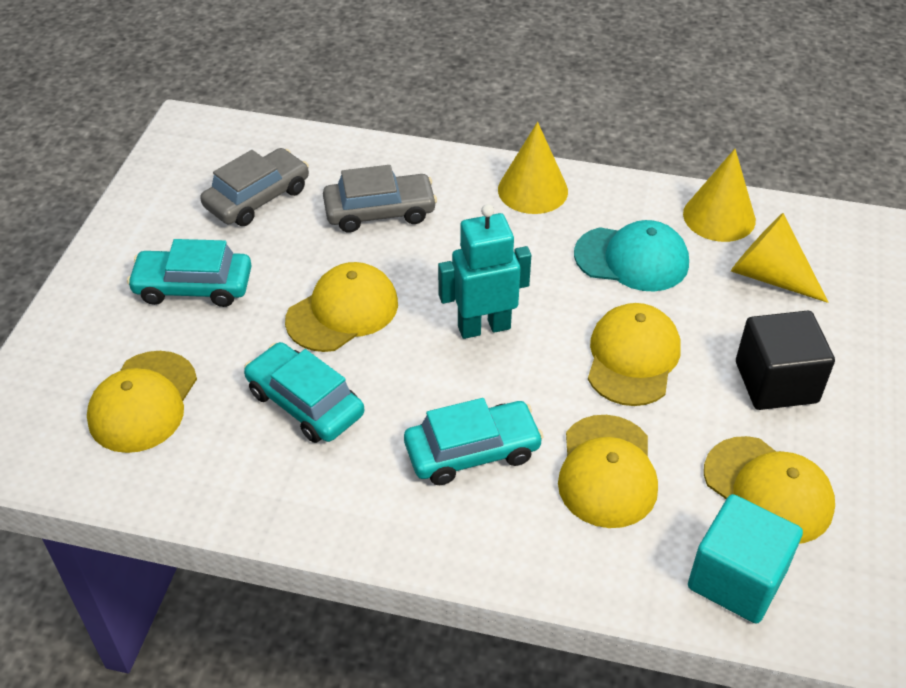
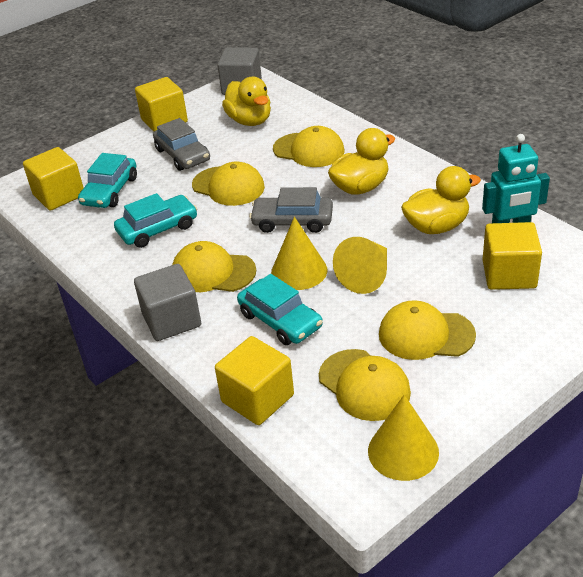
black cube: [736,311,835,410] = 1 -> none = 0
grey cube: none = 0 -> [134,264,201,341] [217,47,262,95] = 2
turquoise cap: [574,220,689,292] = 1 -> none = 0
turquoise cube: [688,494,803,624] = 1 -> none = 0
yellow cube: none = 0 -> [23,147,83,211] [135,77,188,132] [215,336,294,425] [483,222,542,290] = 4
yellow duck: none = 0 -> [222,77,271,126] [328,128,395,195] [401,166,481,234] = 3

